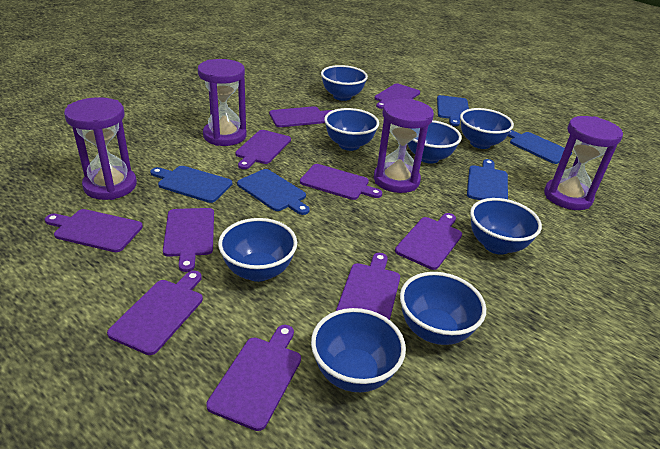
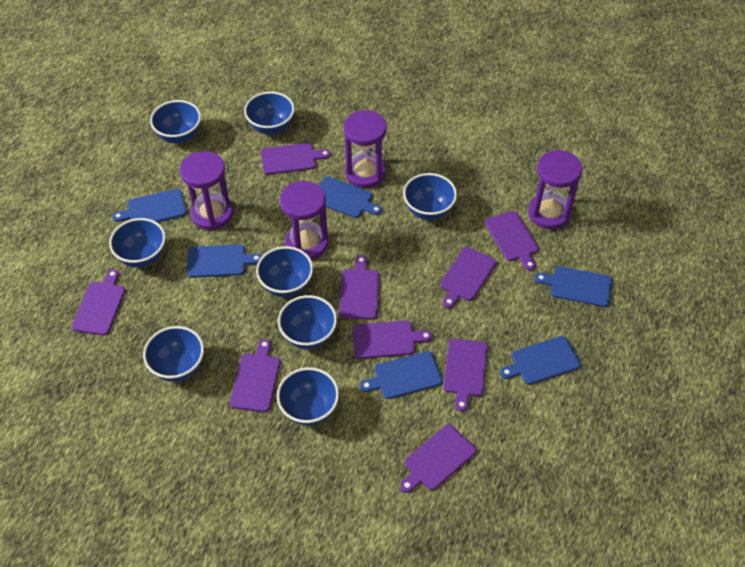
blue cutting board: [150,166,232,203] [237,169,310,215] [437,95,469,126] [467,159,508,200] [508,130,572,164] = 5 -> [112,189,187,222] [187,244,262,278] [319,177,382,218] [360,351,443,399] [500,336,581,385] [535,266,612,307] = 6
purple cutting board: [45,209,143,252] [107,271,203,355] [163,208,214,272] [206,325,301,431] [235,130,291,169] [269,106,332,127] [300,164,382,200] [336,253,400,320] [375,83,420,109] [395,213,462,270] = 10 -> [72,269,125,336] [230,339,280,412] [261,143,331,175] [339,255,379,320] [352,321,432,359] [400,424,476,493] [440,247,496,308] [443,338,488,412] [485,211,539,271] = 9

